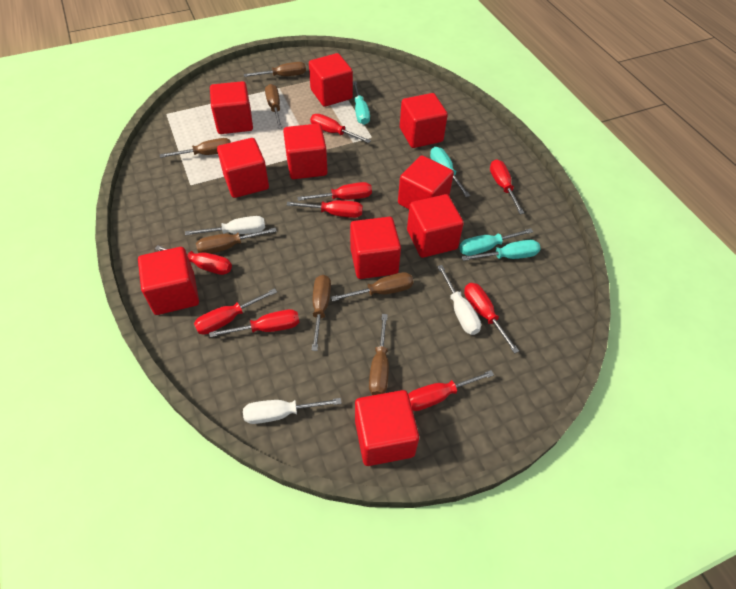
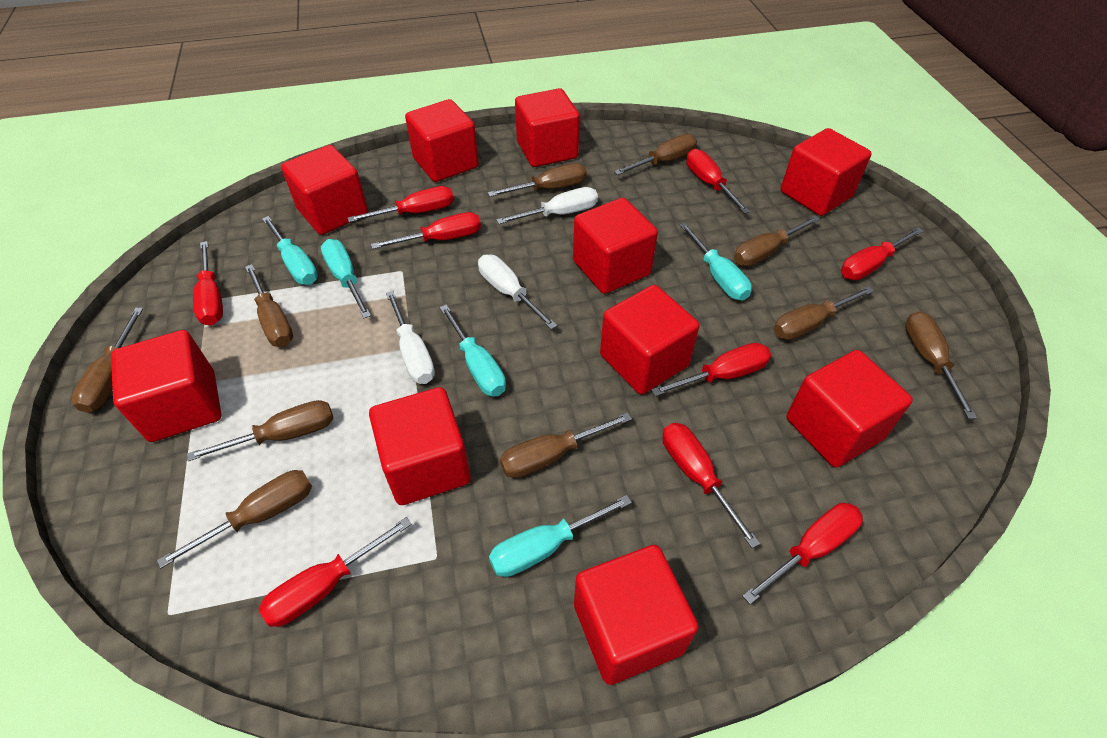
brown screwdriver: [160,138,231,158] [196,228,277,254] [244,62,306,77] [265,84,282,128] [311,275,331,351] [331,272,414,301] [369,314,389,395] = 7 -> [71,308,144,413] [157,470,312,569] [187,400,333,461] [245,264,293,347] [488,163,587,197] [500,412,632,478] [614,134,697,175] [734,215,821,266] [774,286,874,340] [905,311,977,419] = 10
turquoise screwdriver: [353,81,370,125] [430,147,470,197] [459,228,533,256] [462,240,541,261] = 4 -> [262,216,318,285] [321,239,371,318] [440,304,506,397] [489,495,632,577] [680,223,752,301] = 5

